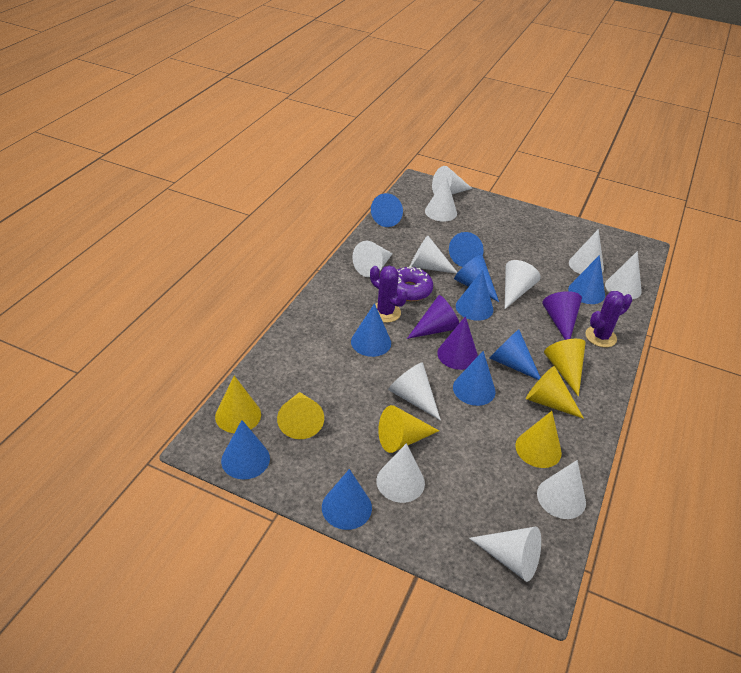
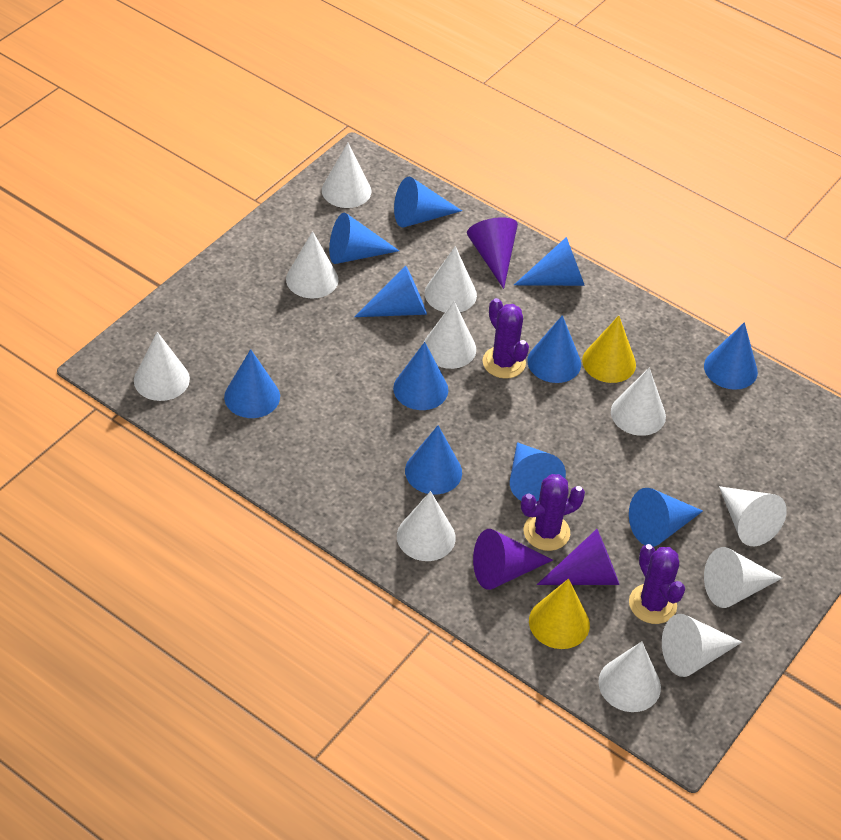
blue cone: [221,420,270,479] [322,469,372,530] [351,303,391,357] [371,193,403,227] [449,232,484,267] [453,351,496,406] [454,254,499,302] [456,270,493,321] [490,329,541,380] [568,255,605,304] = 10 -> [224,349,280,418] [329,213,399,264] [355,265,427,317] [393,342,448,410] [394,177,462,228] [405,425,462,495] [510,442,566,501] [514,237,585,286] [527,315,581,383] [629,488,703,547] [704,322,758,390] = 11
purple cactus: [370,266,407,323] [586,291,632,348] = 2 -> [483,298,529,379] [521,474,585,551] [629,544,685,624] = 3
purple donut: [396,266,433,301] = 1 -> none = 0
yellow cone: [215,376,261,433] [277,392,324,439] [378,405,439,453] [515,411,562,468] [526,366,584,419] [544,339,586,397] = 6 -> [529,578,590,649] [582,316,636,383] = 2

